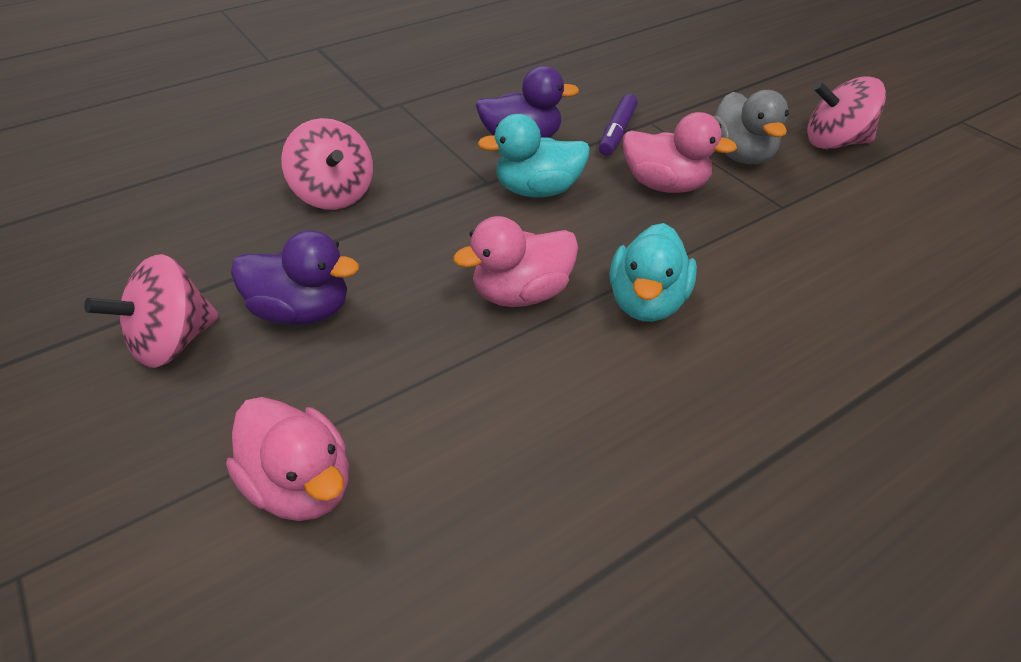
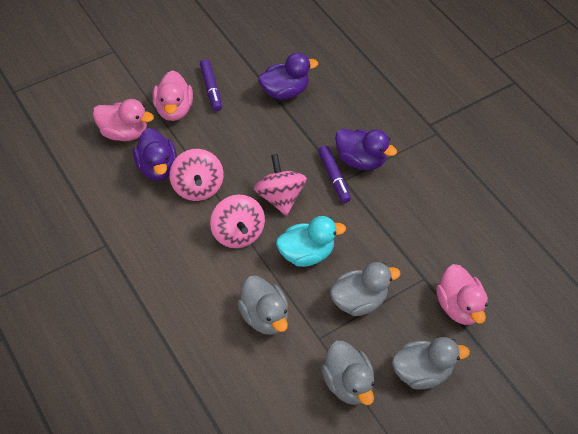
grey duck: [713,90,789,164] = 1 -> [237,276,288,335] [321,341,374,405] [330,262,401,316] [392,337,470,390] = 4
purple duck: [231,230,359,325] [476,66,579,138] = 2 -> [133,128,177,181] [258,53,318,100] [335,129,397,170] = 3
purple marker: [599,94,638,156] = 1 -> [200,59,222,111] [318,145,351,203] = 2
turquoise duck: [478,114,590,197] [609,223,697,322] = 2 -> [276,216,346,267] = 1

